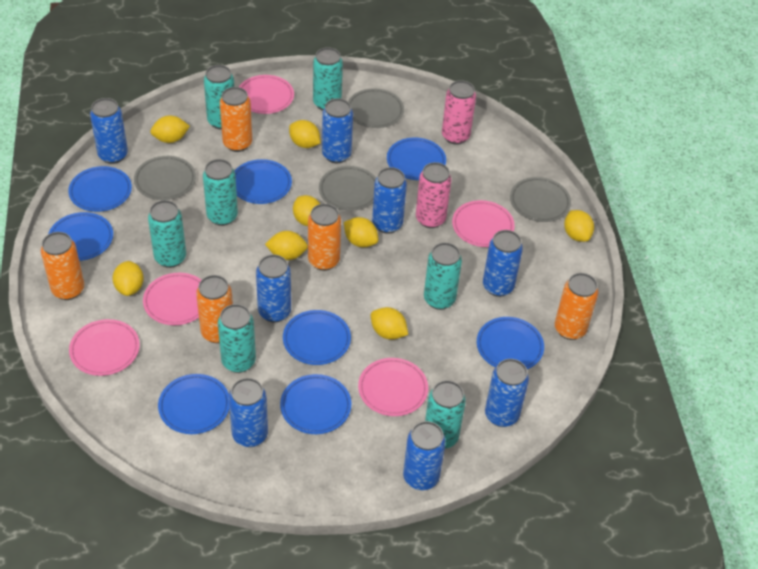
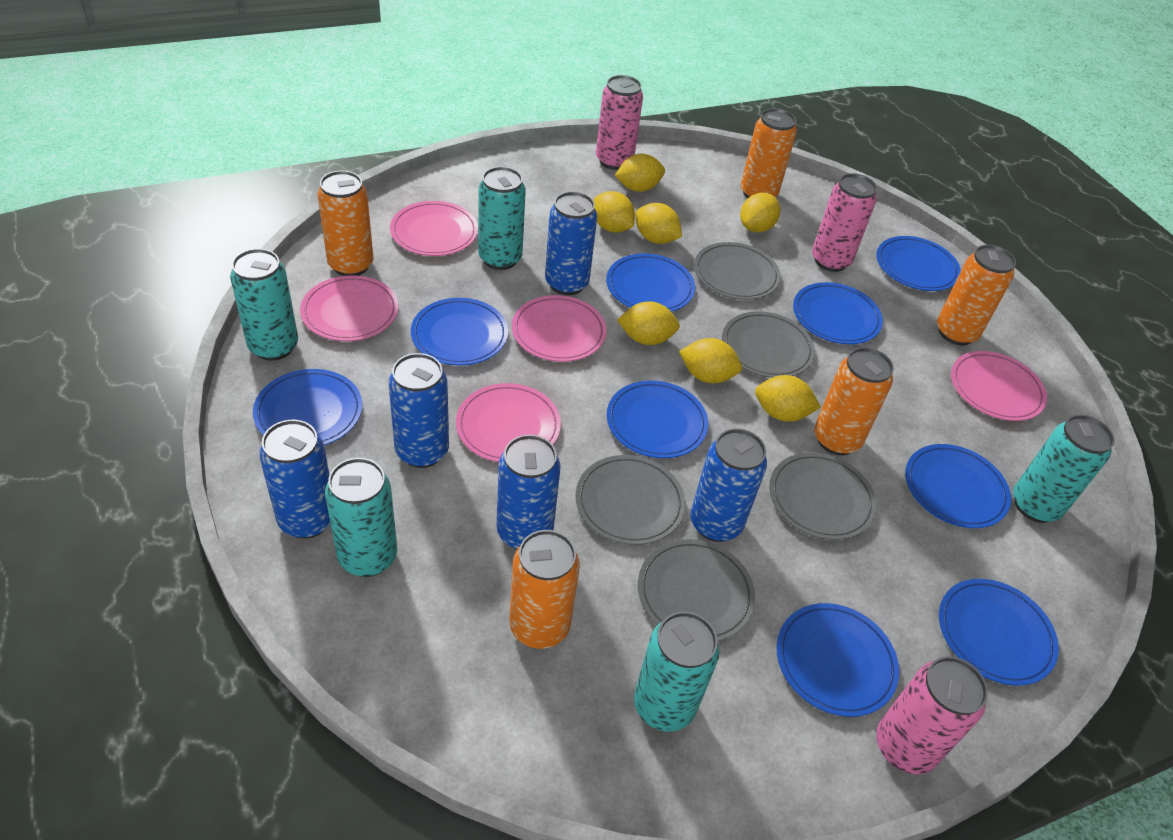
blue can: [90,98,128,164] [229,378,268,447] [256,254,291,322] [322,98,353,163] [372,167,407,234] [403,421,446,490] [483,230,523,297] [485,359,529,427] = 8 -> [259,420,331,539] [388,353,449,468] [497,434,560,549] [545,191,597,295] [690,429,767,542] = 5
blue plate: [48,212,113,261] [68,166,132,212] [158,374,229,434] [235,159,292,204] [280,374,351,434] [283,310,351,365] [387,138,446,180] [477,317,544,369] = 8 -> [253,369,362,445] [411,298,508,365] [606,253,695,312] [607,381,708,458] [777,603,899,717] [793,282,883,344] [876,236,961,291] [905,444,1011,528] [939,579,1059,686] = 9
grey plate: [134,156,196,200] [319,166,376,211] [348,88,404,128] [510,177,571,222] = 4 -> [575,455,685,545] [638,539,755,641] [694,242,781,300] [722,311,815,378] [769,452,876,540] = 5
pink can: [416,162,452,228] [442,80,476,145] = 2 -> [596,75,643,170] [812,173,877,272] [876,656,988,774] = 3
turquoise can: [148,200,186,268] [203,159,238,226] [204,65,235,130] [218,304,256,373] [313,47,343,111] [424,242,462,310] [425,380,466,449] = 7 -> [230,248,298,361] [325,458,397,577] [478,166,526,270] [634,612,719,732] [1013,415,1115,523] = 5
yellow lemon: [112,261,144,296] [150,115,190,143] [265,231,308,260] [289,120,320,148] [293,195,320,226] [344,217,378,247] [371,307,408,340] [564,210,594,242] = 8 -> [593,191,635,232] [615,154,665,192] [617,301,680,345] [636,203,682,244] [679,338,742,383] [740,193,780,233] [755,375,821,422] = 7

